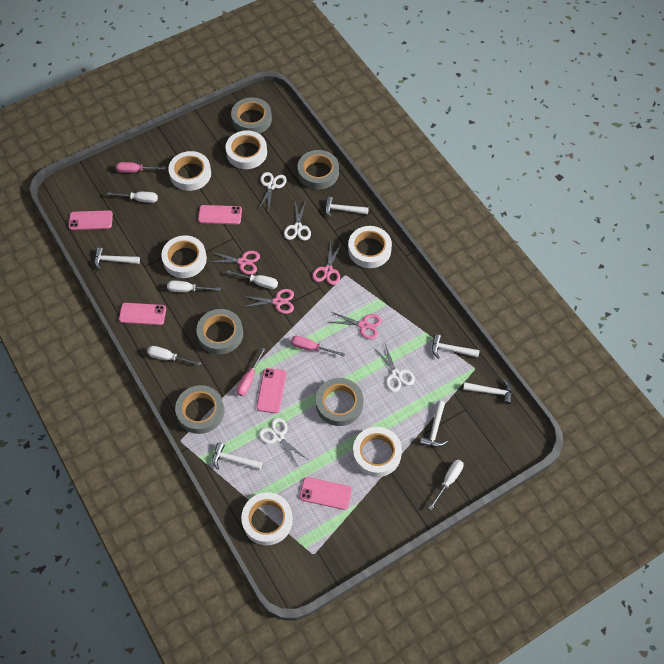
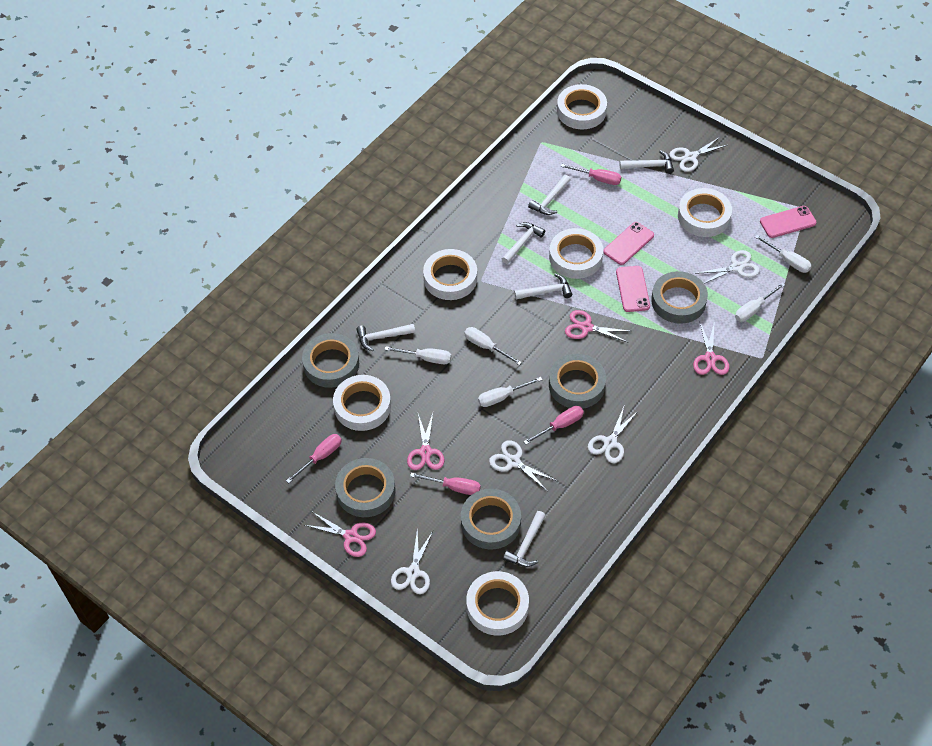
pink phone: [68,210,113,230] [119,303,166,325] [198,205,242,224] [257,368,286,413] [299,477,352,510] = 5 -> [603,222,654,265] [616,266,650,312] [760,206,816,238] = 3
pink screwdriver: [116,162,166,173] [236,348,266,396] [291,336,345,356] = 3 -> [286,434,342,483] [410,473,481,495] [523,406,584,445] [561,164,621,185] = 4
white scissors: [257,172,287,213] [259,418,307,468] [284,201,311,241] [374,344,415,392] = 4 -> [391,529,433,594] [489,440,557,491] [588,407,638,463] [669,137,727,172] [695,250,760,284] = 5

